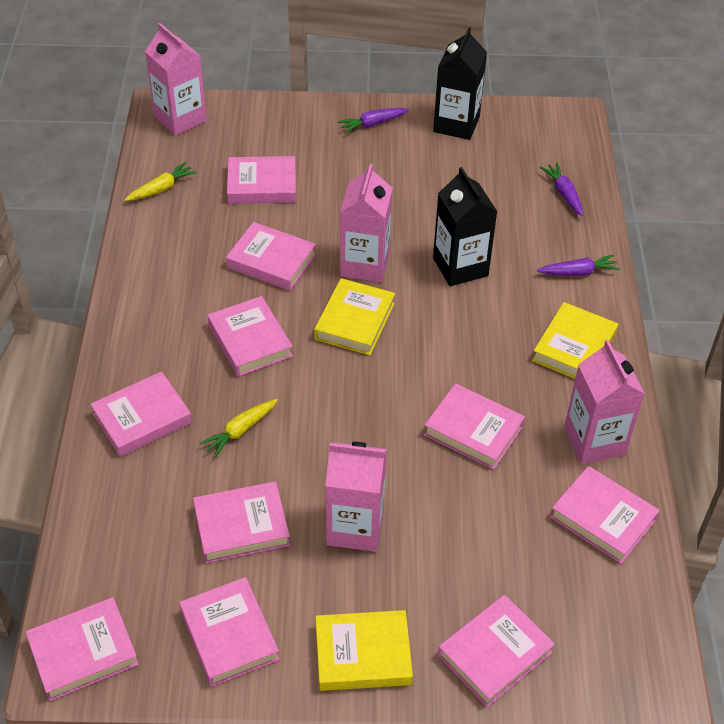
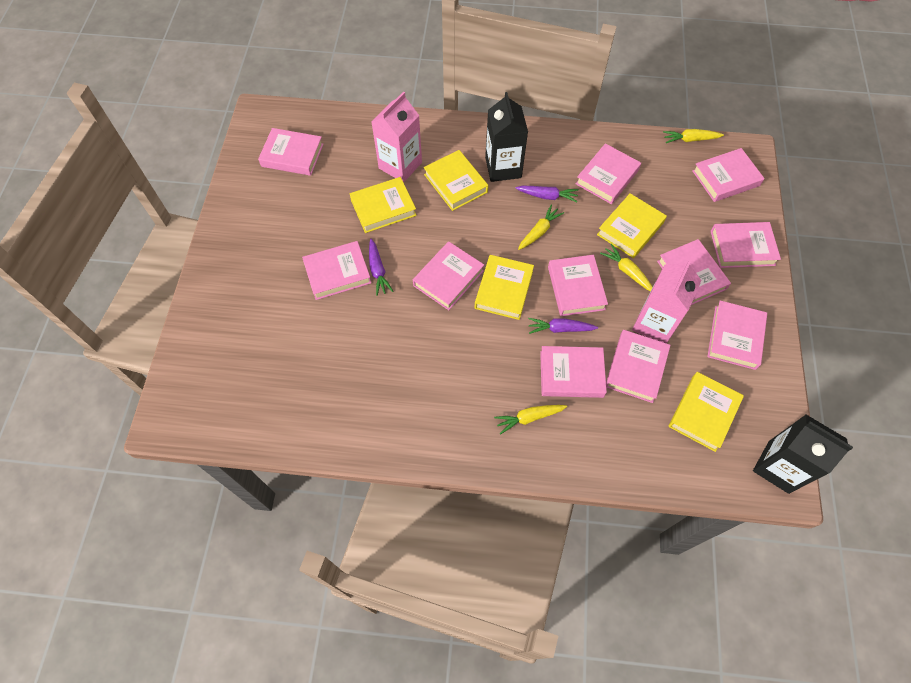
pink book: [25,597,139,701] [90,371,192,457] [179,577,279,687] [193,481,290,563] [208,296,293,377] [226,222,316,291] [227,156,296,204] [424,383,525,470] [438,595,555,707] [550,466,660,564] = 10 -> [258,128,323,176] [302,241,371,300] [413,241,484,310] [540,346,607,398] [548,255,608,316] [576,143,641,204] [606,330,671,403] [657,239,731,305] [692,148,765,202] [707,300,767,370] [711,222,781,268] = 11
pink carton: [145,23,207,136] [325,442,387,552] [340,164,393,282] [564,340,645,464] = 4 -> [371,92,422,183] [632,259,702,343] = 2
yellow book: [314,278,395,355] [315,610,413,691] [532,302,618,379] = 3 -> [350,177,417,233] [424,150,488,211] [475,255,534,320] [597,193,667,258] [669,372,744,452] = 5
yellow carrot: [125,162,197,201] [199,399,278,458] = 2 -> [494,405,567,434] [518,204,564,250] [600,244,652,291] [663,129,724,143] = 4

